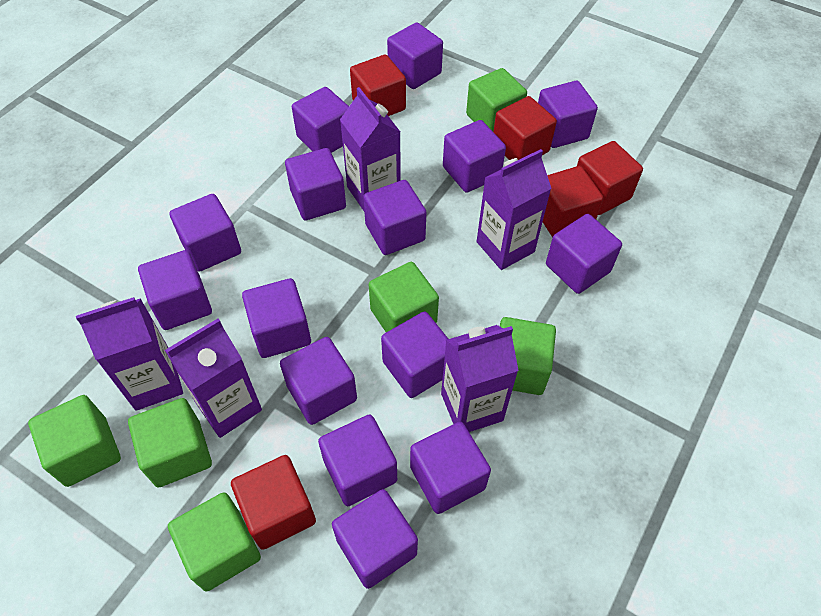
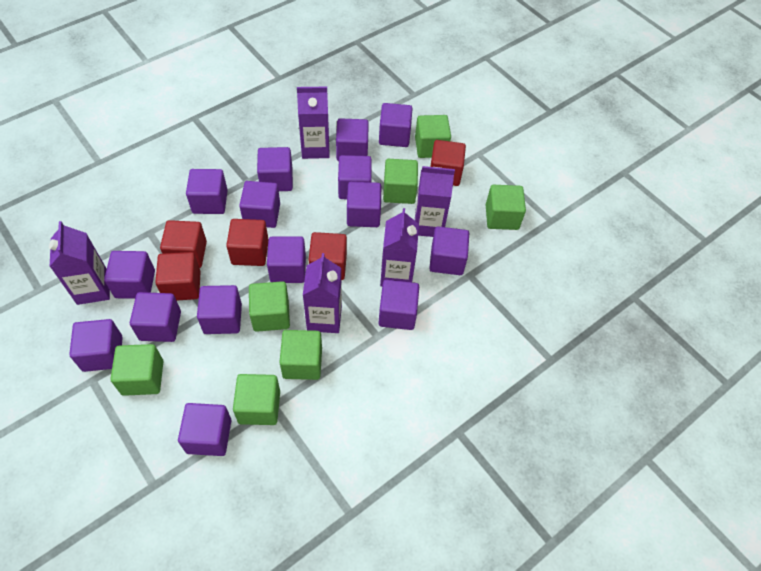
green cube: [28,395,121,487] [128,398,212,488] [168,492,261,592] [369,262,439,332] [466,68,527,131] [500,317,556,395] = 6 -> [110,344,164,396] [233,374,280,425] [249,281,290,332] [279,330,322,380] [383,159,418,204] [415,115,451,158] [485,185,526,230] = 7

